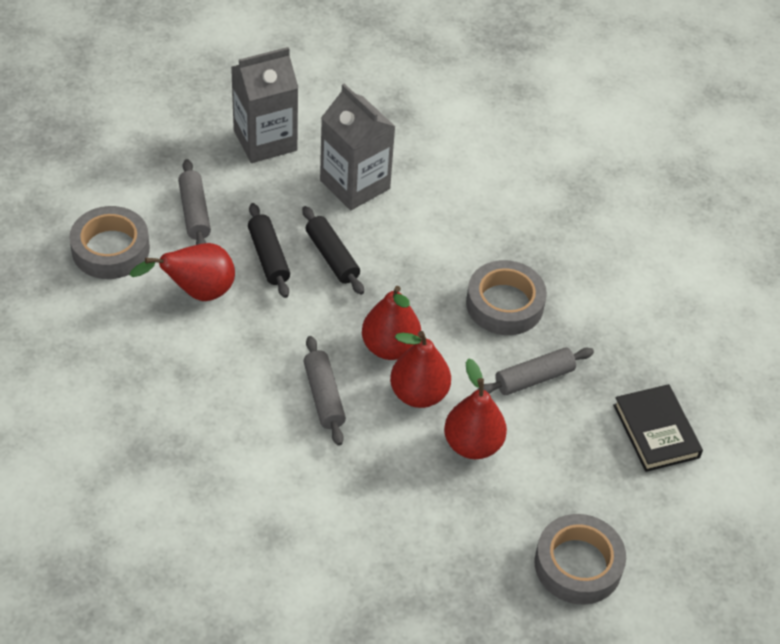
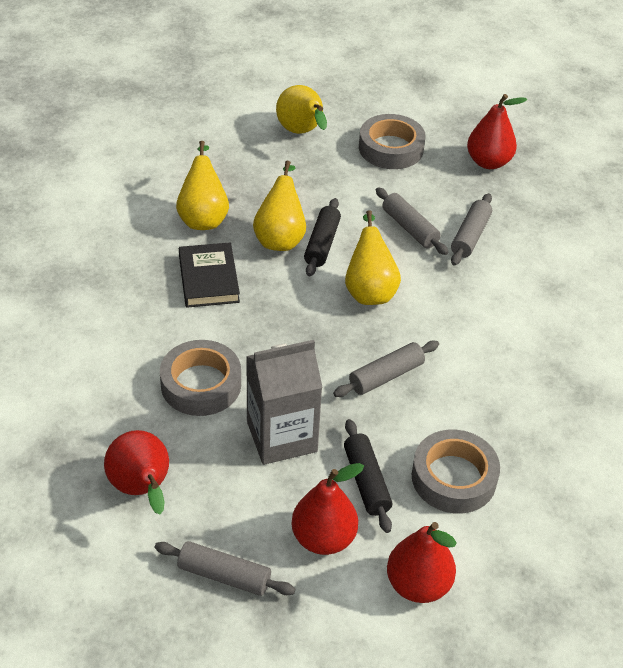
grey carton: [231,47,298,163] [320,84,396,210] = 2 -> [246,340,323,465] = 1
grey rolling pin: [178,159,211,245] [304,336,346,446] [477,347,594,395] = 3 -> [155,541,295,596] [333,341,439,397] [376,187,449,255] [451,193,492,266] = 4
yellow pear: none = 0 -> [176,141,229,230] [253,161,306,251] [276,85,327,134] [345,210,401,305] = 4

